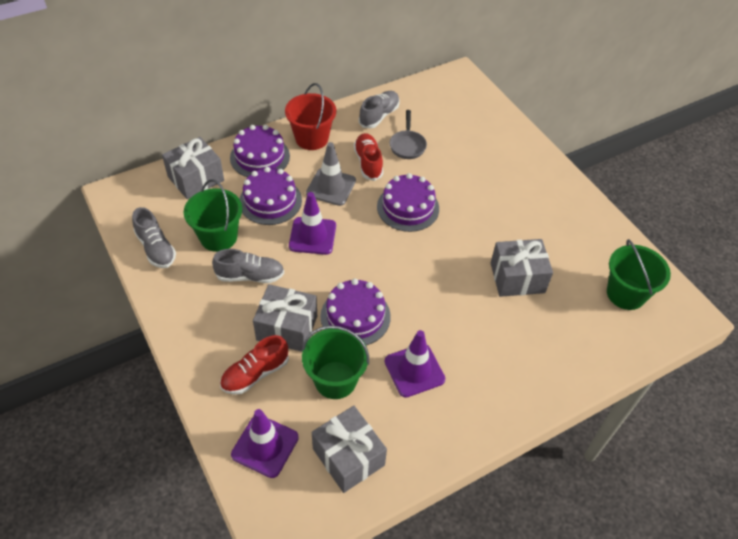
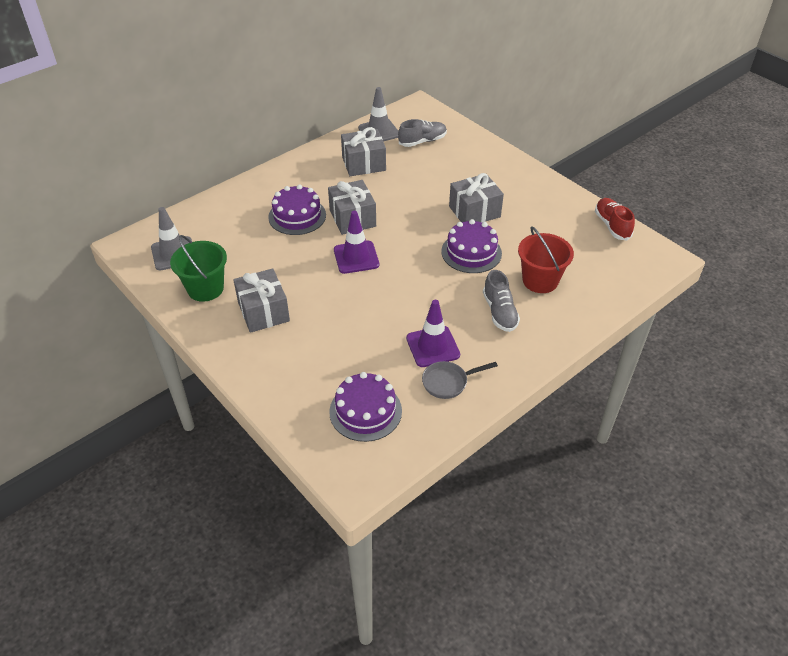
green bucket: [184,179,242,252] [302,326,369,399] [607,239,671,310] = 3 -> [170,235,227,302] = 1
grey shoe: [132,207,176,268] [212,249,284,283] [359,91,400,129] = 3 -> [398,119,447,147] [483,270,520,332] = 2
grey traffic cone: [306,142,356,206] = 1 -> [151,207,192,270] [358,87,398,142] = 2
purple cake: [230,125,290,177] [240,167,302,225] [320,279,391,345] [377,173,439,232] = 4 -> [268,184,326,235] [329,372,402,442] [441,219,502,273] = 3
purple traffic cone: [231,409,299,478] [289,192,336,255] [385,330,445,398] = 3 -> [334,211,379,274] [406,300,460,367] = 2
red shoe: [220,335,289,394] [354,133,383,181] = 2 -> [595,198,635,240] = 1

